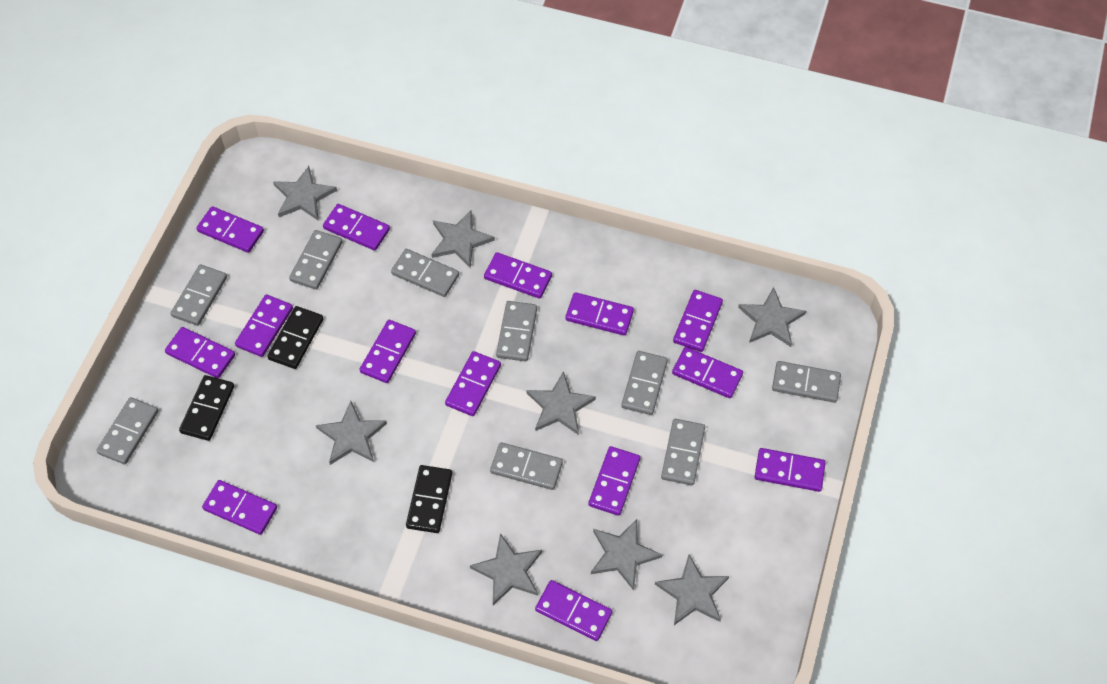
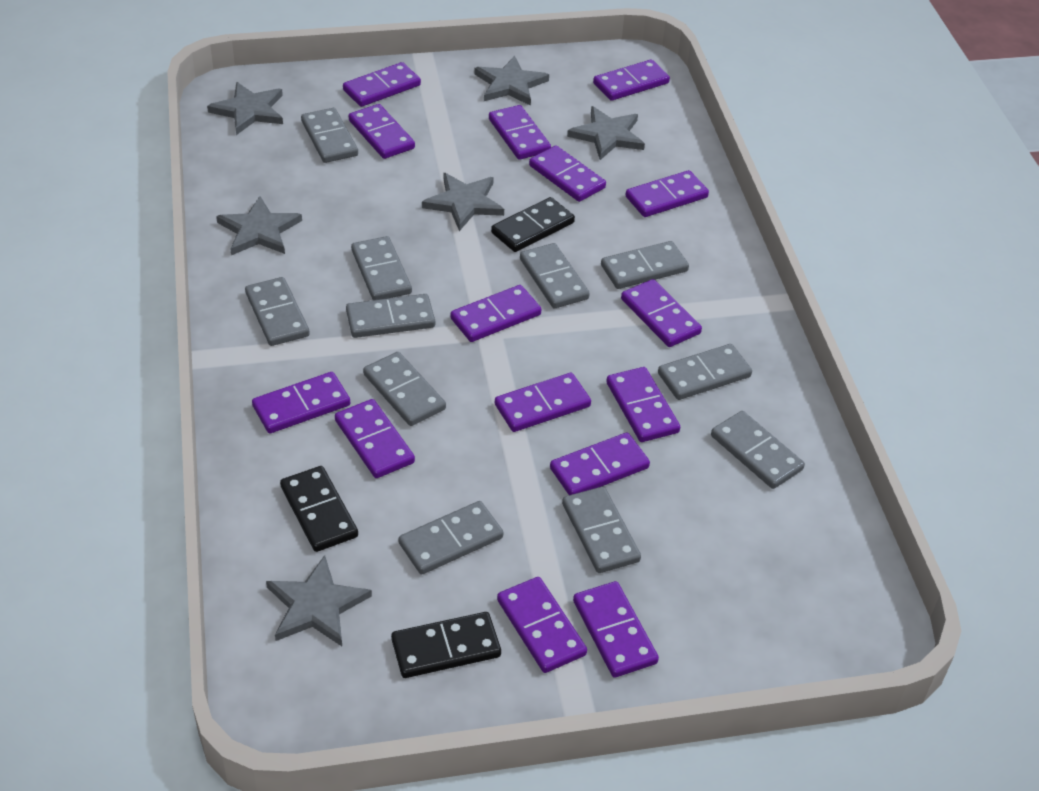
grey domino: [96,397,158,465] [171,265,227,326] [289,230,343,290] [391,249,459,297] [490,442,563,490] [496,301,537,361] [621,351,668,415] [661,419,705,485] [772,361,841,403] = 9 -> [245,277,310,346] [301,108,358,163] [346,294,435,338] [351,236,412,300] [363,352,446,426] [399,501,503,574] [520,243,590,308] [562,487,641,573] [601,241,689,289] [658,344,752,400] [711,411,805,489] = 11
grey star: [273,166,337,220] [316,401,387,465] [432,211,495,268] [470,533,542,605] [526,371,596,435] [591,519,662,591] [655,555,729,625] [738,287,806,347] = 8 -> [207,82,283,135] [216,196,302,255] [266,555,372,646] [422,173,504,231] [474,56,549,106] [567,106,645,160] = 6
purple domino: [165,327,235,378] [196,206,264,253] [202,480,277,535] [235,294,293,357] [323,204,390,251] [359,320,416,383] [445,351,501,416] [484,252,552,299] [535,580,612,641] [565,292,634,336] [588,446,640,516] [672,347,743,398] [673,290,723,352] [755,448,826,492] = 14 -> [252,372,350,433] [335,399,415,478] [343,62,421,107] [349,104,415,159] [450,285,541,342] [489,105,551,160] [495,373,591,432] [497,577,587,673] [529,145,606,202] [550,432,650,495] [573,581,659,678] [593,59,670,101] [606,367,680,442] [621,279,702,347] [626,170,709,217] = 15

